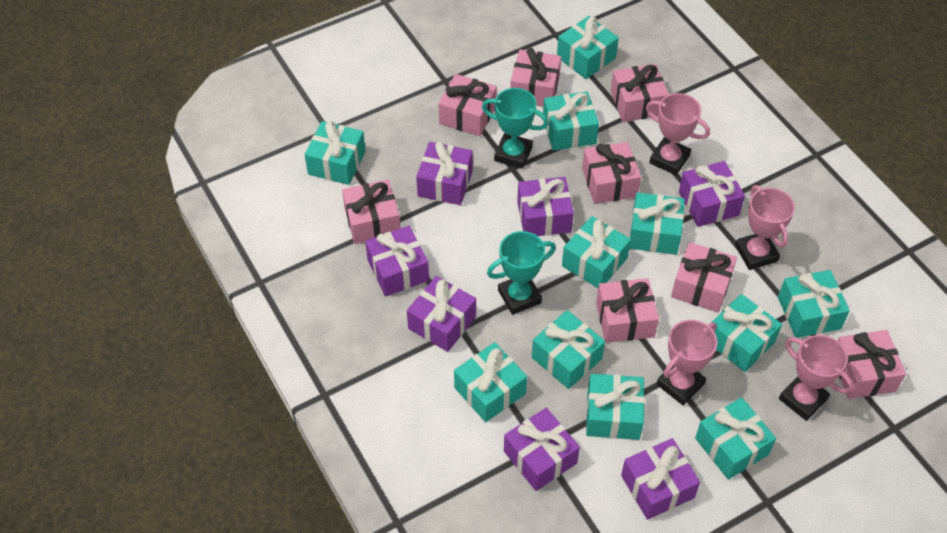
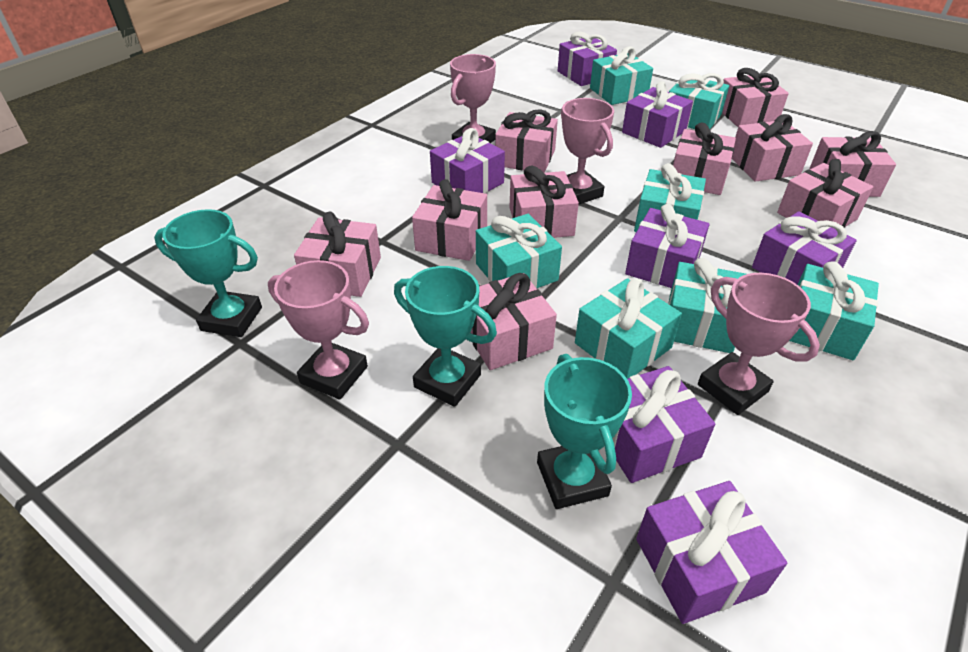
pink gift: [342,180,401,244] [438,74,497,136] [510,48,561,107] [582,142,641,204] [596,278,659,343] [611,64,669,122] [671,242,737,313] [838,330,906,399] = 8 -> [294,212,381,297] [412,179,487,261] [470,273,557,370] [495,109,558,173] [509,166,579,238] [673,122,736,195] [722,68,789,127] [732,114,813,182] [777,159,873,228] [810,131,896,197] = 10
turquoise gift: [304,121,366,185] [454,342,527,422] [532,310,605,389] [543,91,599,151] [557,16,619,79] [562,216,631,288] [586,374,645,440] [629,193,685,255] [695,397,776,480] [712,294,782,372] [778,270,850,338] = 11 -> [476,214,562,288] [575,278,682,379] [590,47,653,105] [634,163,706,232] [668,258,746,353] [669,73,729,129] [789,262,879,360] = 7
turquoise trophy: [482,88,549,169] [487,231,556,315] = 2 -> [154,209,262,337] [394,266,497,407] [537,354,632,509] = 3

